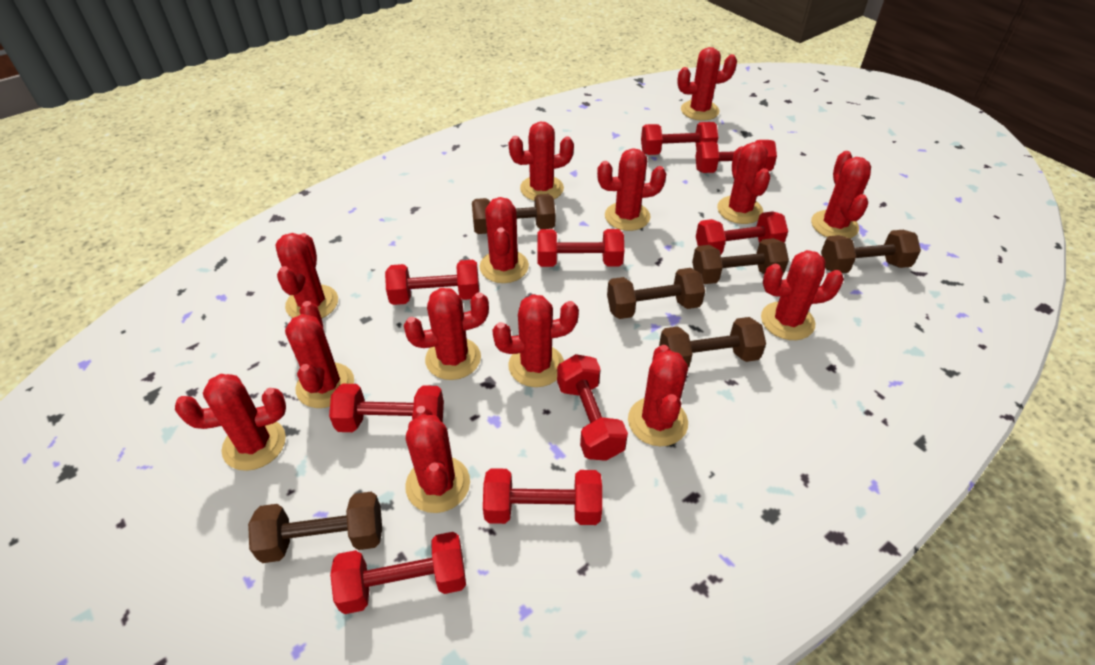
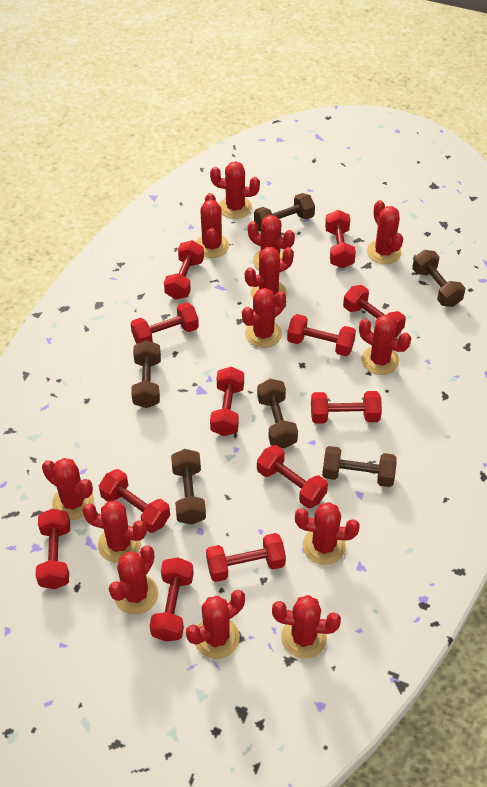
red cactus: [175,374,286,471] [276,233,338,318] [285,301,354,408] [404,288,489,380] [405,406,470,513] [479,197,529,283] [492,294,579,387] [509,122,574,201] [597,148,666,231] [628,345,688,446] [677,47,737,121] [717,142,770,224] [761,250,844,340] [811,151,871,238] = 14 -> [42,458,94,520] [82,501,147,563] [109,545,158,615] [186,590,245,659] [196,193,229,258] [210,161,260,219] [242,288,286,348] [245,247,294,298] [248,215,295,270] [272,595,341,659] [295,502,360,565] [359,315,411,375] [367,200,403,264] = 13
red dumbbell: [329,384,444,432] [330,532,466,614] [385,260,479,305] [483,468,602,525] [537,229,624,267] [557,354,628,461] [641,122,718,155] [695,140,777,173] [696,211,788,255] = 9 -> [36,509,70,589] [99,469,170,533] [130,302,199,344] [150,557,194,642] [164,240,204,300] [206,533,286,582] [210,367,244,436] [257,445,328,508] [287,314,356,356] [311,391,382,424] [325,210,356,268] [343,285,406,337] = 12

